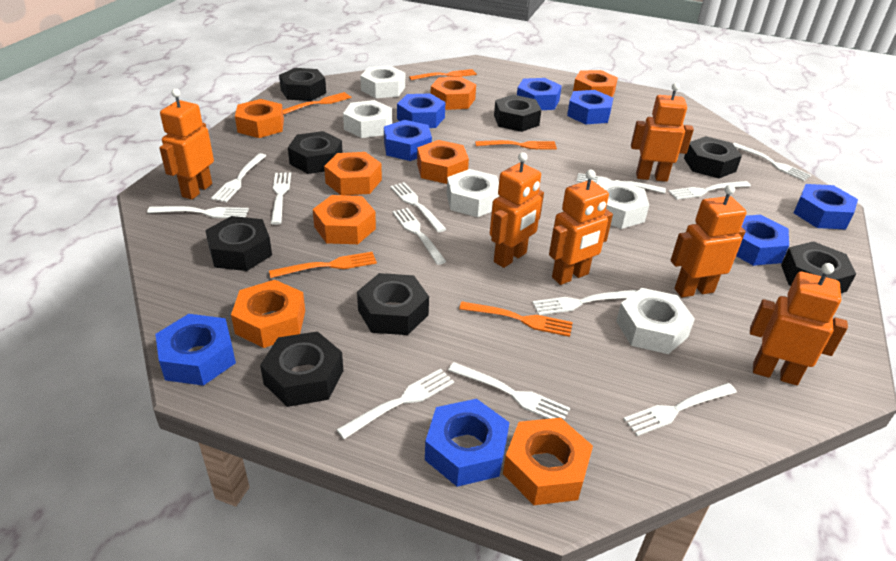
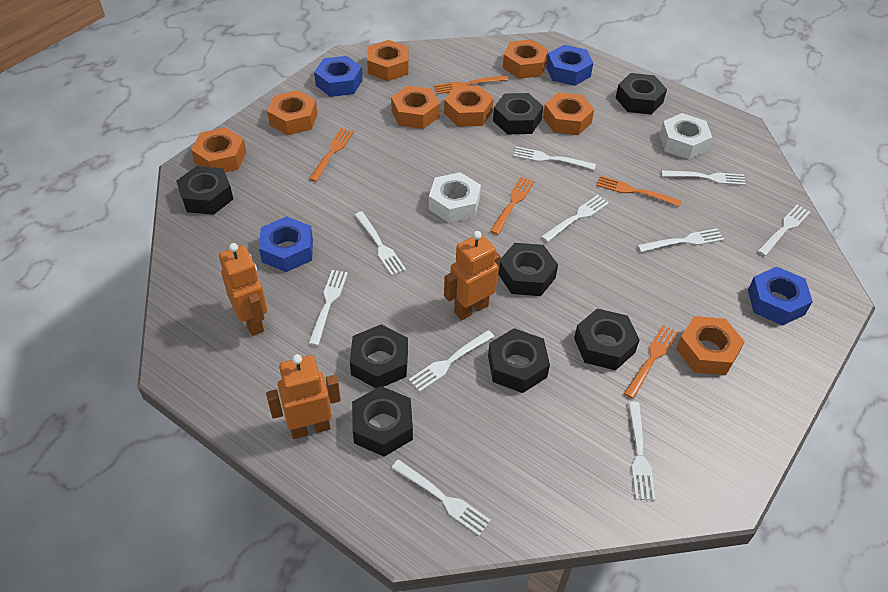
blue nut: [155,314,236,386] [384,120,432,161] [397,93,446,128] [425,399,510,487] [517,78,562,110] [567,90,613,124] [736,215,789,266] [794,184,858,230] = 8 -> [259,216,313,272] [314,56,363,97] [546,45,593,86] [748,267,813,325] = 4
orange robot: [159,89,214,200] [490,152,544,268] [549,170,613,285] [631,83,694,182] [671,185,746,297] [750,263,848,385] = 6 -> [219,243,267,336] [266,354,341,439] [444,231,501,320] = 3
white fork: [147,206,249,218] [211,153,266,202] [271,172,291,225] [336,369,454,439] [390,182,446,232] [393,208,447,265] [448,362,570,420] [532,290,636,315] [576,173,666,194] [624,383,737,436] [668,181,751,200] [733,143,811,181] = 12 -> [308,270,348,346] [355,212,406,276] [391,460,491,536] [409,330,494,392] [513,146,596,170] [541,195,609,242] [628,402,656,500] [637,229,724,252] [661,171,746,185] [757,205,810,256] = 10
white nut: [343,100,392,138] [360,66,405,98] [447,169,499,217] [599,180,649,229] [616,288,695,354] = 5 -> [429,172,481,223] [660,113,712,159] = 2

